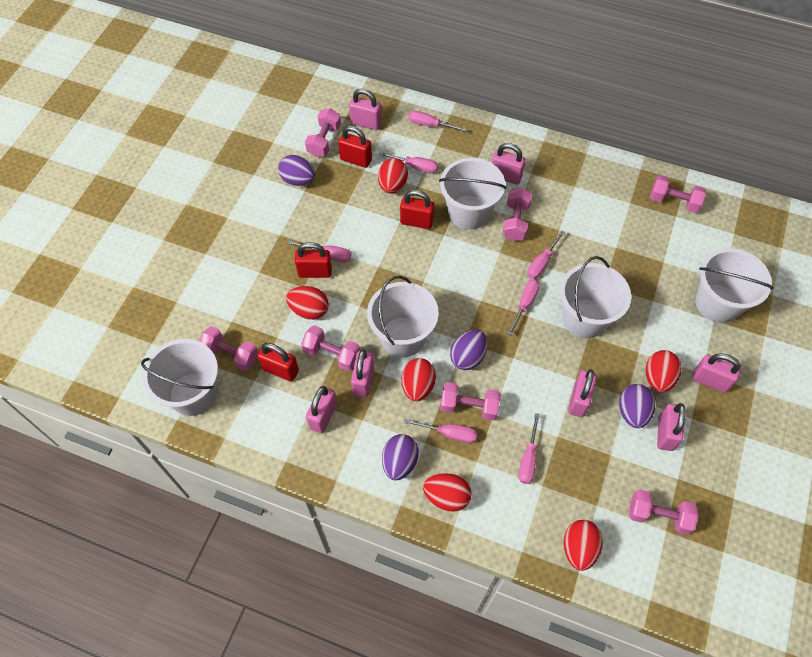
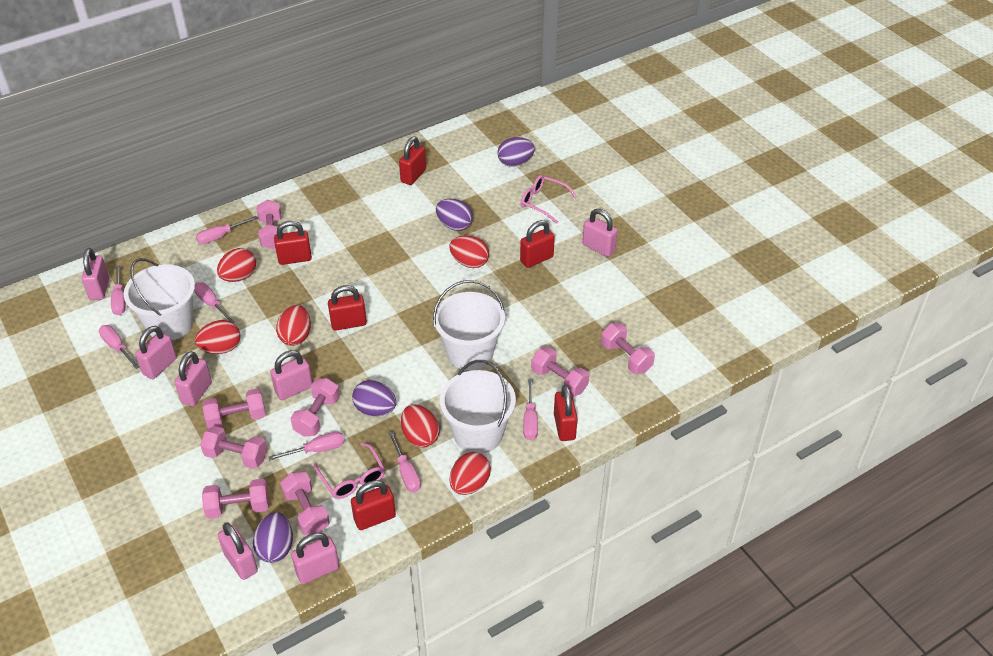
pink dumbbell: [199,326,259,371] [301,325,360,371] [305,108,341,157] [440,382,501,420] [502,188,532,241] [629,489,699,535] [650,175,706,213] = 7 -> [200,426,267,469] [202,389,266,429] [202,479,269,519] [257,200,283,249] [280,472,330,535] [290,378,340,437] [531,347,589,397] [601,323,655,374] = 8
pink glasses: none = 0 -> [314,442,385,499] [521,175,578,224] = 2
red padlock: [257,343,299,382] [295,242,332,278] [338,126,372,168] [400,190,435,229] = 4 -> [274,221,312,265] [328,285,367,331] [351,480,396,530] [399,136,426,185] [520,220,555,268] [554,385,578,441] = 6
white bucket: [141,339,218,416] [367,276,439,357] [439,158,506,230] [560,256,631,338] [695,248,774,323] = 5 -> [124,258,195,340] [433,280,505,370] [440,360,516,454] = 3

